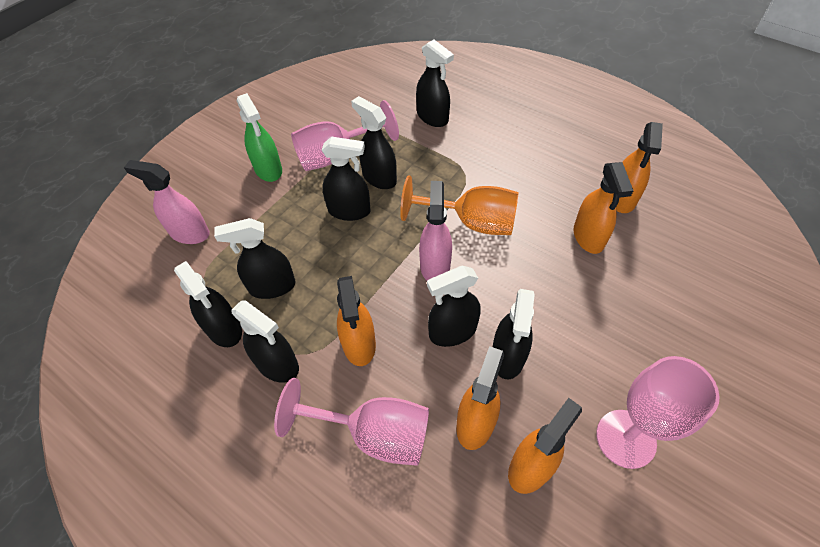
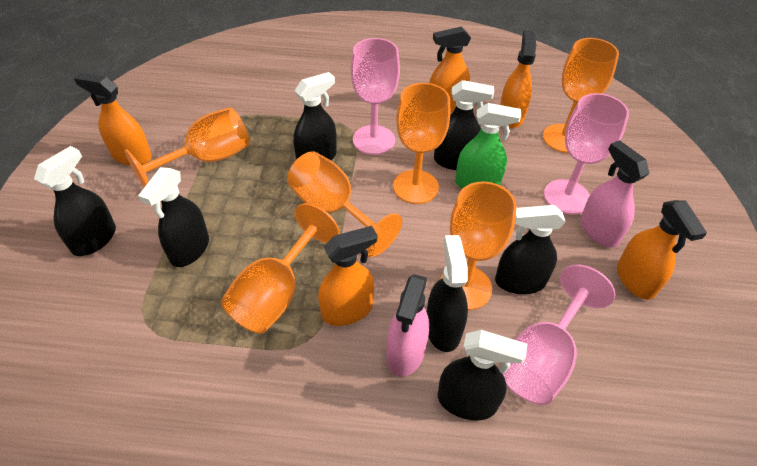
black spray bottle: [174,261,242,347] [214,218,296,299] [231,300,299,383] [322,136,370,221] [351,96,397,189] [416,40,454,127] [427,266,481,347] [493,289,535,379] = 8 -> [34,146,116,256] [138,167,209,267] [293,72,337,160] [427,235,468,352] [434,80,494,170] [438,330,527,420] [495,205,566,294] = 7
orange goblet: [400,175,519,235] = 1 -> [124,107,250,188] [221,203,340,334] [287,151,402,257] [393,83,450,204] [440,182,517,310] [543,38,619,153] = 6

